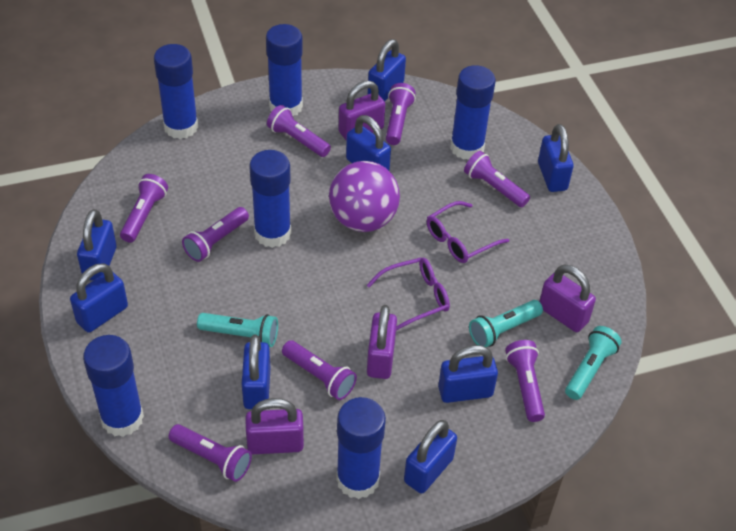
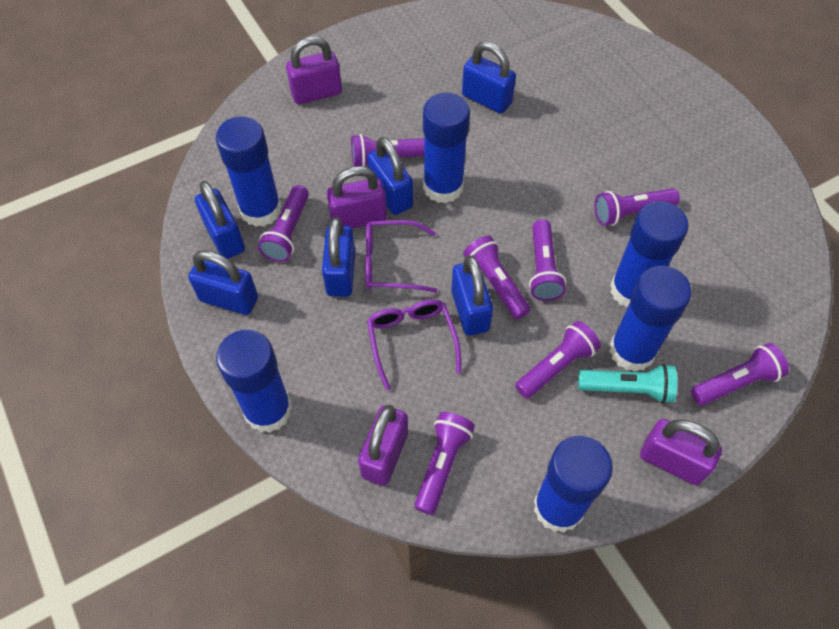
blue padlock: [70,263,128,333] [77,209,117,281] [242,335,270,409] [346,115,391,171] [368,39,406,101] [404,420,457,494] [438,345,498,403] [538,124,574,192] = 8 -> [188,250,258,315] [195,181,245,259] [322,217,355,297] [367,137,413,215] [451,255,493,336] [462,42,516,114] = 6
purple ball: [329,161,400,232] = 1 -> none = 0
turquoise flashlight: [197,313,278,347] [469,300,543,347] [565,326,622,400] = 3 -> [578,364,677,404] = 1

